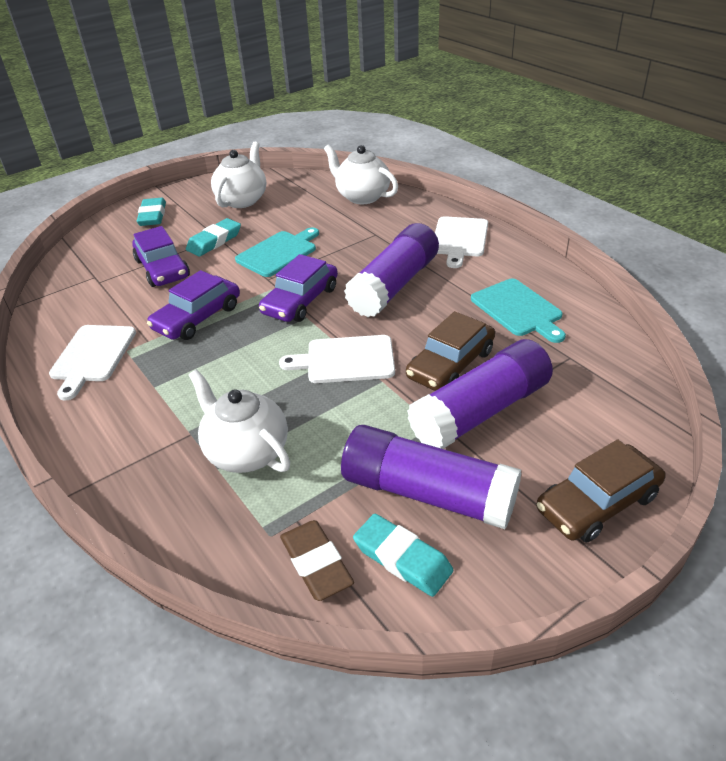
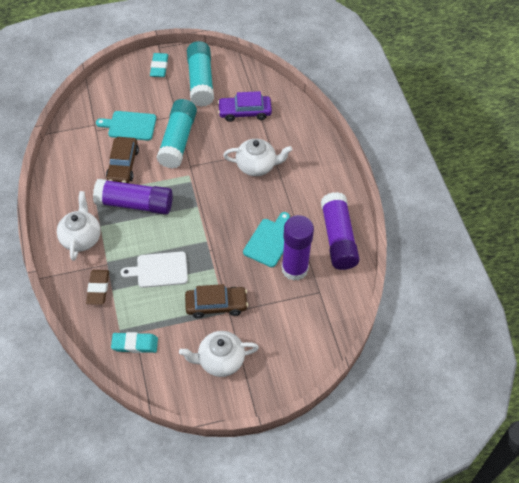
purple car: [132,226,190,287] [147,270,240,340] [259,254,338,322] = 3 -> [218,91,272,122] = 1
turquoise eraser: [137,198,166,226] [186,218,241,256] [353,514,453,597] = 3 -> [111,332,158,353] [150,53,168,77] = 2
turquoise glue stick: none = 0 -> [156,99,197,169] [187,41,214,107] = 2
white cutting board: [49,325,136,401] [279,335,395,383] [435,216,488,268] = 3 -> [121,252,188,288] = 1

